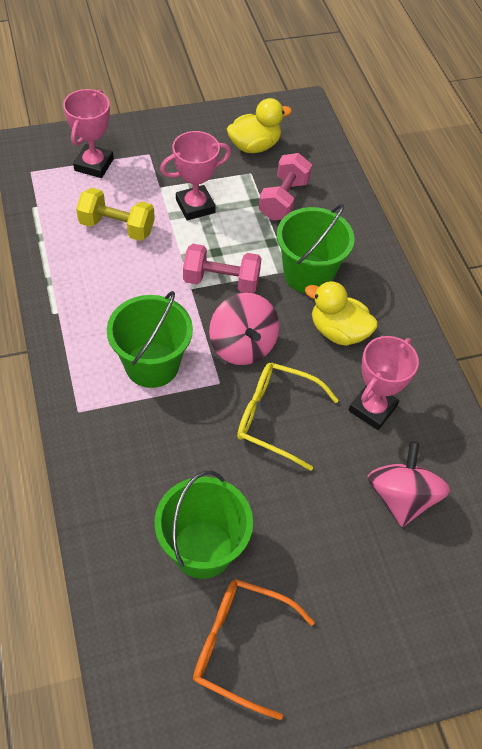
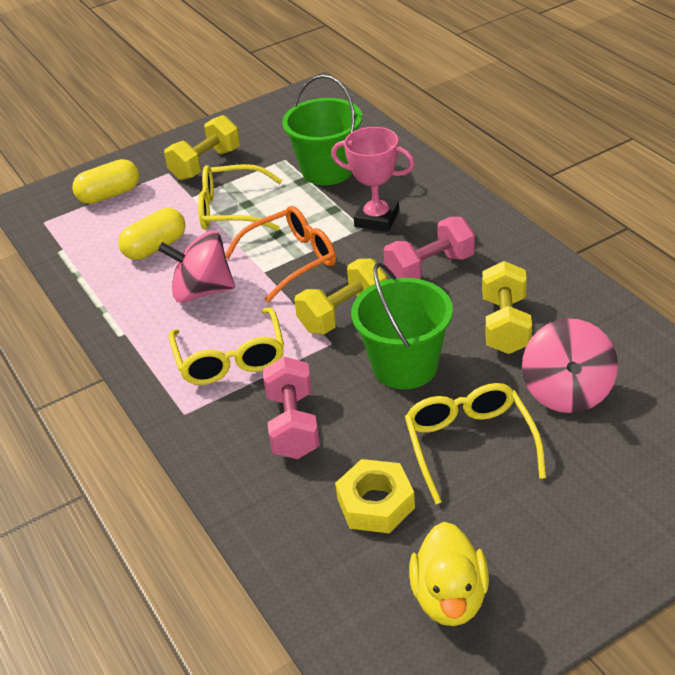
green bucket: [107,291,193,388] [155,471,253,579] [277,204,355,293] = 3 -> [282,75,362,185] [351,263,453,389] = 2
pink trophy: [63,89,114,178] [160,131,231,221] [349,336,419,430] = 3 -> [331,127,415,232] = 1
yellow capsule: none = 0 -> [72,159,139,204] [118,208,186,260] = 2
yellow duck: [227,98,292,153] [305,281,378,346] = 2 -> [409,522,489,626] = 1
yellow dumbbell: [76,188,155,241] = 1 -> [164,115,240,180] [294,258,387,334] [482,261,532,354] = 3
yellow glasses: [237,362,339,471] = 1 -> [169,307,284,385] [198,164,283,231] [405,383,546,504] = 3
yellow nut: none = 0 -> [335,459,415,533] = 1

